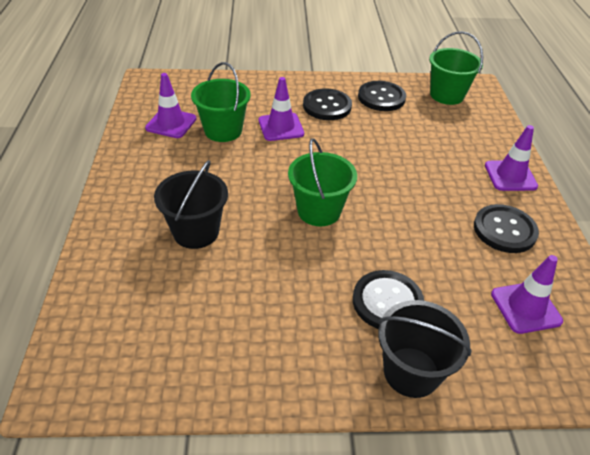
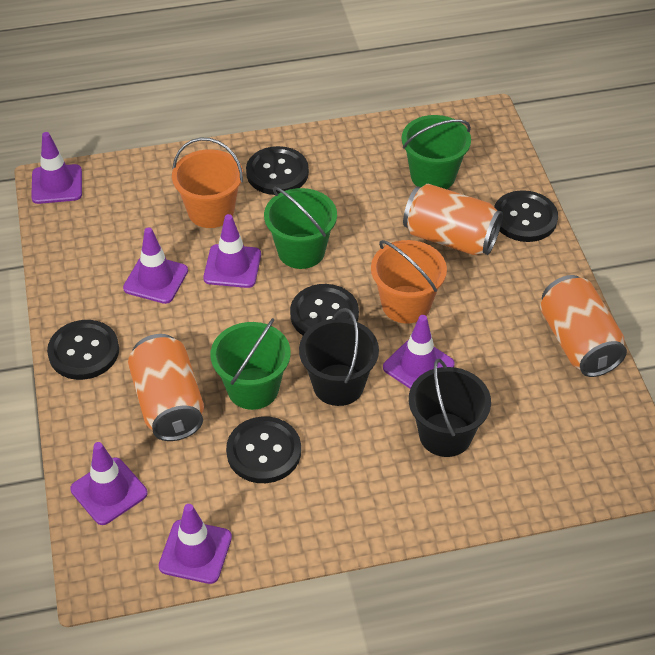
black button: [303,88,352,120] [353,270,424,329] [358,81,406,111] [474,204,539,253] = 4 -> [47,320,119,380] [226,416,301,483] [246,146,309,195] [290,284,359,335] [494,190,558,242] = 5
orange bucket: none = 0 -> [172,138,243,228] [371,240,447,324] = 2
orange can: none = 0 -> [128,334,204,441] [403,184,503,255] [540,275,627,377] = 3
purple traffic cone: [145,73,196,138] [259,77,304,141] [485,125,538,191] [491,255,563,334] = 4 -> [31,132,82,204] [70,442,148,525] [123,227,188,304] [159,504,232,584] [203,214,261,288] [383,315,455,389] = 6

